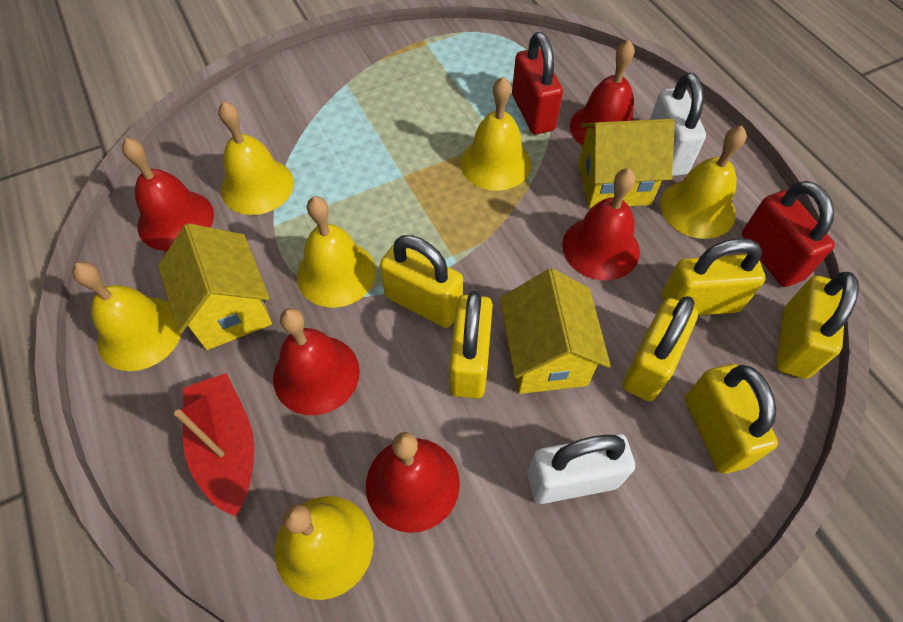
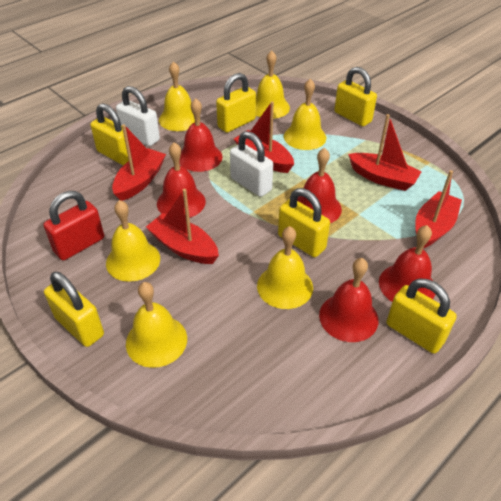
red boat: [174,373,254,516] = 1 -> [112,124,166,201] [146,189,219,264] [234,101,294,173] [348,114,422,191] [415,170,462,248] = 5
red padlock: [512,32,563,134] [742,181,835,287] = 2 -> [43,191,104,260] = 1
yellow house: [158,223,272,350] [500,268,611,394] [579,119,675,208] = 3 -> none = 0

